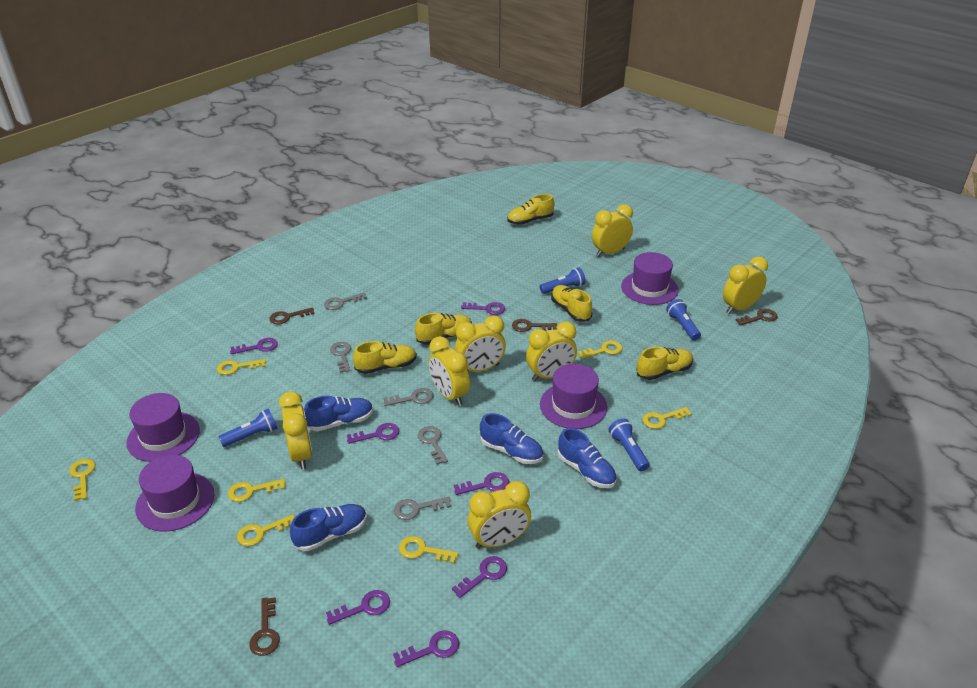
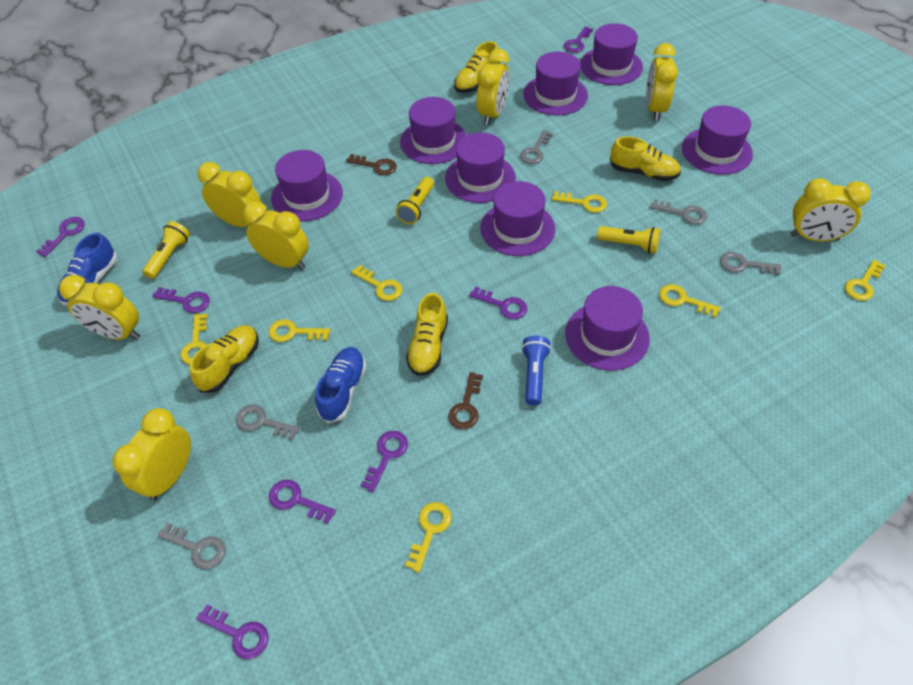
blue flashlight: [219,409,278,447] [540,267,586,294] [609,418,650,472] [666,299,701,341] = 4 -> [521,336,551,406] = 1
blue shoe: [290,504,367,551] [304,396,373,431] [480,413,544,464] [558,428,616,488] = 4 -> [57,233,117,305] [315,347,366,423] = 2
brown key: [249,597,280,656] [269,307,315,324] [512,319,557,332] [736,309,778,326] = 4 -> [346,154,397,175] [448,372,483,429] = 2
purple hat: [126,393,200,462] [135,455,214,532] [540,364,607,429] [621,252,679,305] = 4 -> [271,150,343,221] [400,97,466,164] [445,132,516,203] [480,181,555,256] [523,52,588,116] [565,286,650,370] [580,23,643,85] [682,105,753,175] = 8
yellow flashlight: none = 0 -> [142,221,190,279] [395,177,434,224] [597,226,661,253] = 3
yellow shoe: [353,341,417,374] [415,313,472,345] [508,194,555,225] [551,285,592,322] [636,347,693,380] = 5 -> [190,325,259,393] [406,293,448,376] [454,41,500,93] [610,136,681,181] = 4

